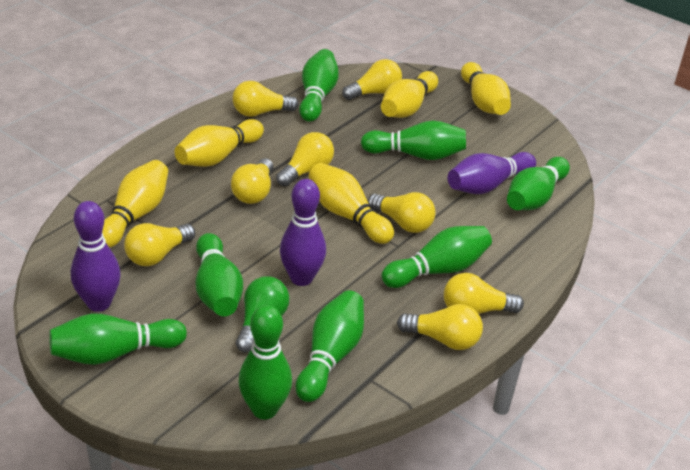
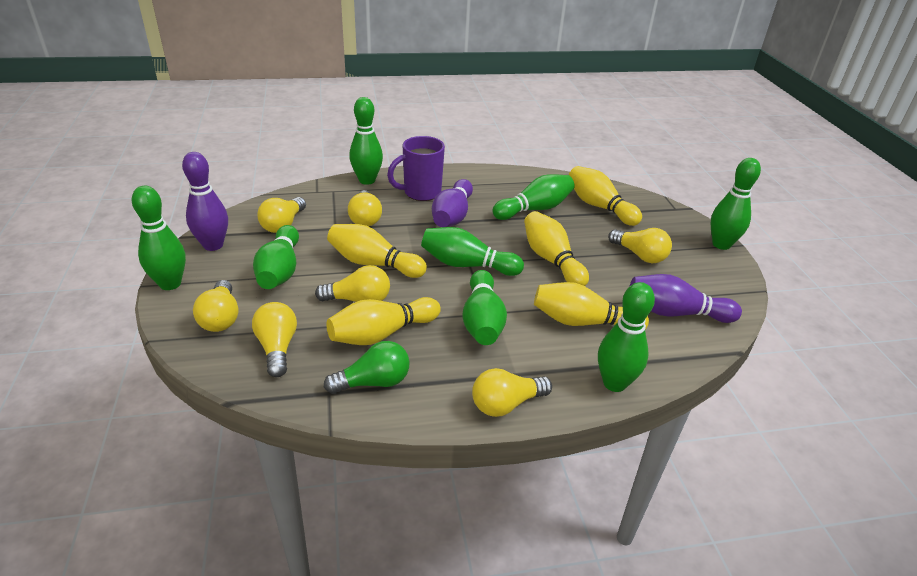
purple mug: none = 0 -> [387,136,445,201] = 1
yellow light bulb: [124,223,195,266] [231,159,274,204] [232,81,299,117] [276,132,334,187] [342,59,402,100] [368,192,436,233] [397,304,483,350] [444,273,524,314] = 8 -> [193,280,238,332] [252,302,297,377] [257,197,306,233] [315,265,390,302] [348,190,382,226] [472,368,552,417] [608,228,672,263] = 7

